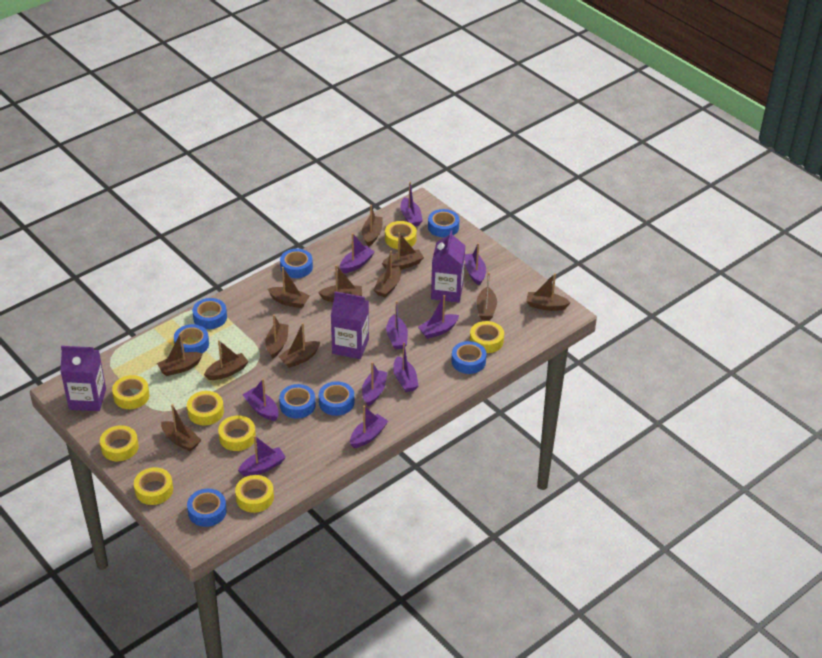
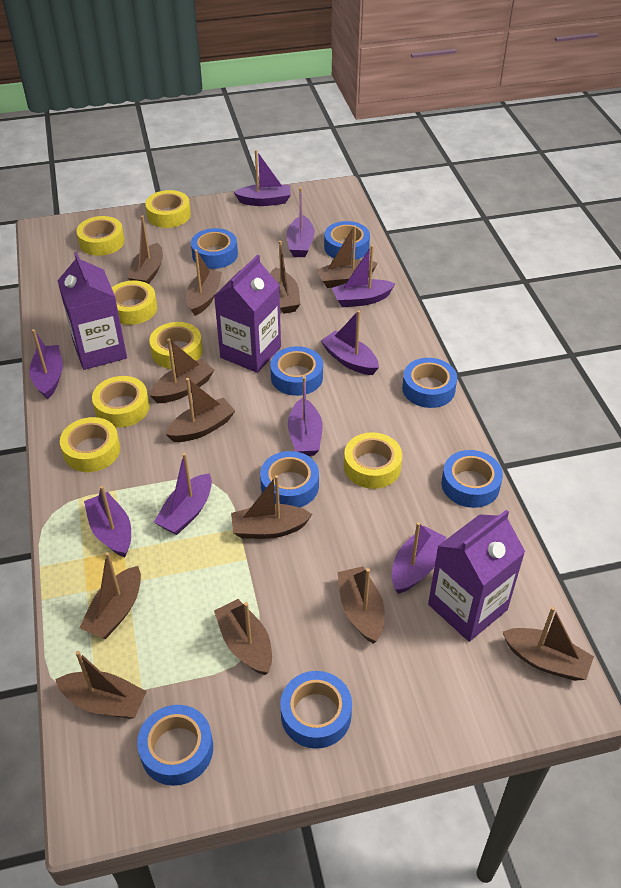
purple boat: [238,436,286,476] [243,379,279,421] [340,233,375,273] [350,405,388,448] [362,362,387,406] [386,301,408,349] [393,343,418,392] [400,182,422,226] [418,295,459,339] [465,243,486,286] = 10 -> [29,329,63,399] [84,486,131,557] [154,453,212,535] [234,150,291,206] [287,187,315,257] [288,376,323,456] [321,310,379,375] [332,245,396,307] [392,522,446,594] = 9
yellow tape: [100,425,139,461] [112,375,149,409] [134,467,173,505] [187,391,224,425] [218,416,256,451] [235,475,274,513] [385,221,417,249] [470,321,504,353] = 8 -> [60,417,120,472] [76,216,125,256] [92,376,149,428] [112,280,157,325] [145,190,191,228] [149,322,203,369] [344,432,402,489] = 7

